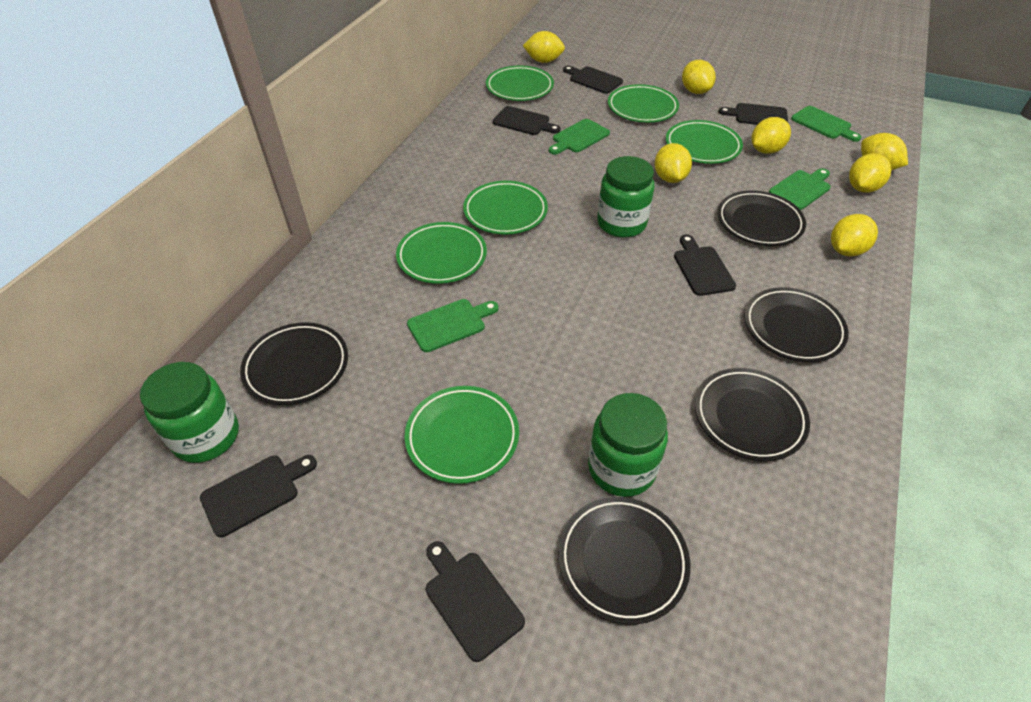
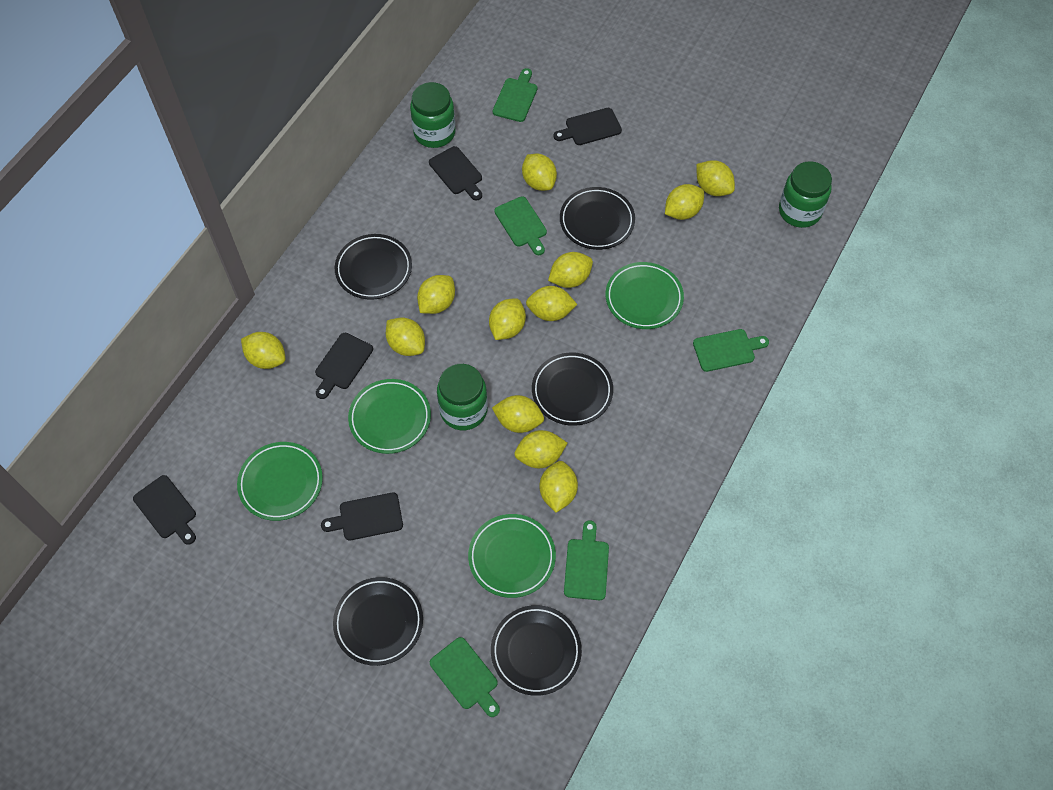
black cutting board: [200,455,317,537] [426,541,525,662] [493,106,561,135] [563,66,623,94] [674,235,736,296] [719,103,788,125] = 6 -> [133,475,196,545] [315,333,373,399] [321,492,403,541] [429,146,482,201] [553,108,622,145] = 5
green cutting board: [407,299,499,352] [549,119,610,154] [769,168,831,210] [791,106,862,142] = 4 -> [430,637,500,717] [493,68,537,122] [494,196,547,255] [564,520,609,600] [693,329,769,372] = 5
green plate: [396,222,487,284] [405,386,519,484] [463,181,548,234] [486,65,554,101] [608,84,679,122] [666,120,743,164] = 6 -> [237,442,323,521] [348,379,431,454] [468,514,556,598] [605,262,684,329] = 4
yellow lemon: [523,31,565,63] [655,143,692,183] [682,60,716,94] [751,117,791,154] [831,214,878,257] [849,153,892,193] [861,133,908,170] = 7 -> [241,332,286,369] [386,317,425,356] [417,275,455,314] [489,298,526,340] [492,395,544,433] [514,430,567,468] [522,154,557,191] [526,286,578,321] [540,461,578,513] [548,252,593,288] [665,184,704,220] [696,160,735,196] = 12

